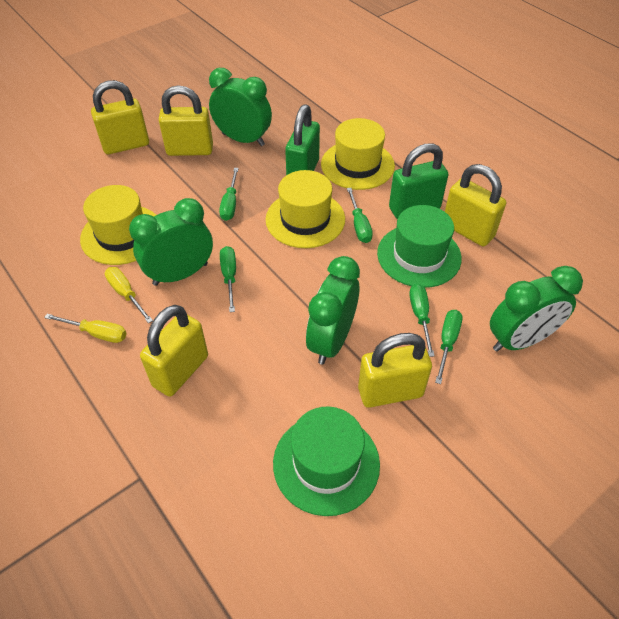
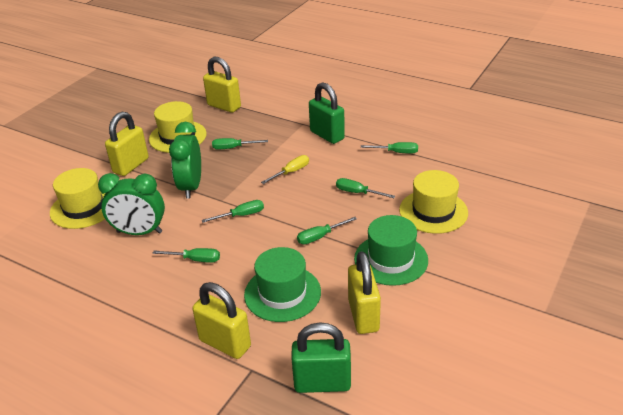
green clock: [129,198,213,286] [209,68,272,146] [306,256,360,365] [490,266,583,352] = 4 -> [98,173,165,235] [169,122,201,199] = 2
green screwdriver: [219,168,239,221] [220,246,236,312] [347,188,373,243] [409,284,435,357] [435,310,463,384] = 5 -> [152,248,220,263] [201,200,264,223] [212,138,268,149] [297,217,357,244] [336,178,395,198] [361,142,418,154] = 6
yellow padlock: [91,80,149,154] [140,305,208,397] [159,85,213,156] [358,333,432,408] [445,164,506,246] = 5 -> [105,112,149,176] [192,282,251,359] [203,57,241,113] [348,251,381,334] = 4
yellow screwdriver: [44,314,127,343] [105,267,153,323] = 2 -> [261,155,309,184] = 1

